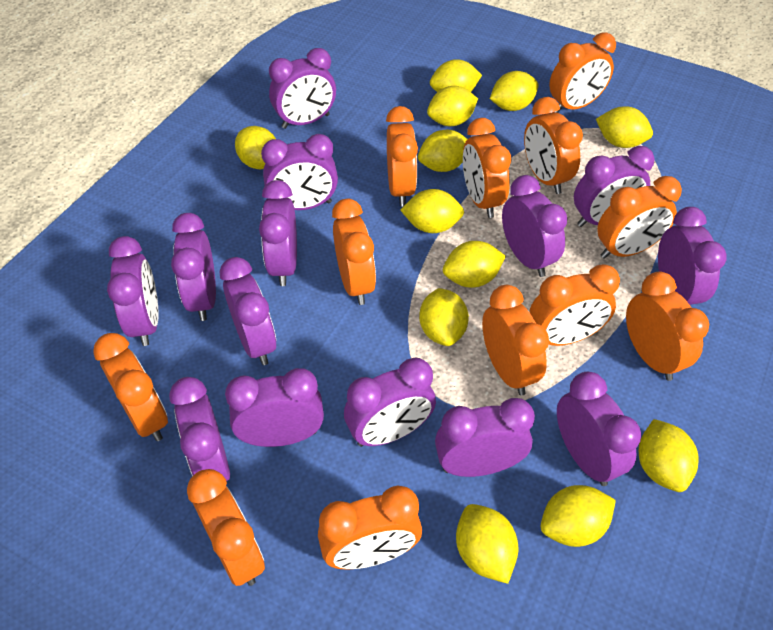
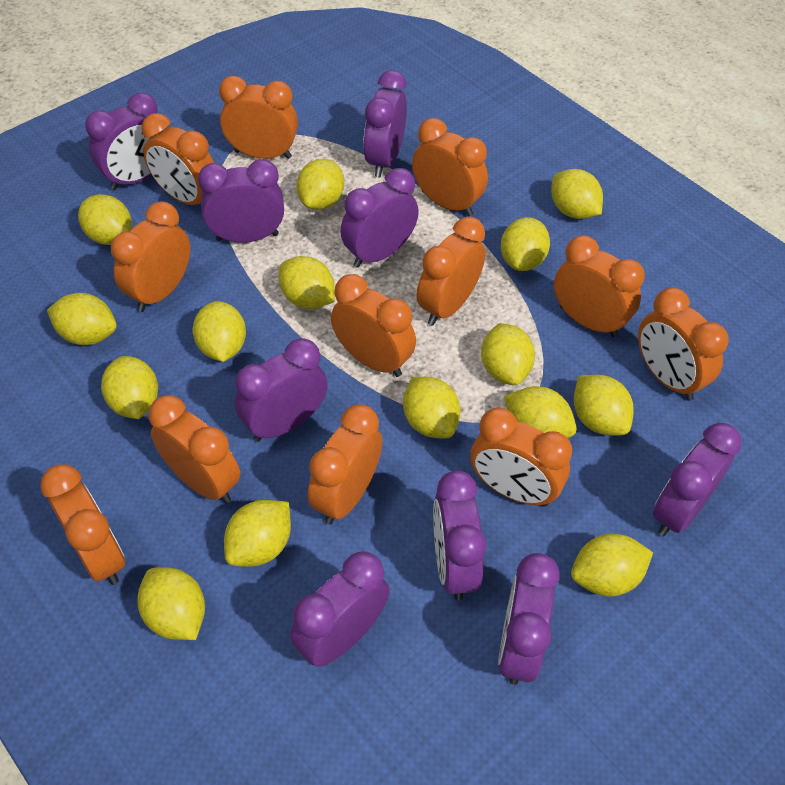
purple clock: [107,236,159,346] [169,377,230,482] [171,213,216,321] [220,257,276,365] [225,368,324,447] [259,180,297,286] [261,134,338,210] [269,48,336,129] [344,357,436,447] [435,398,535,477] [502,175,568,277] [557,372,641,486] [574,146,655,227] [658,207,727,305] = 14 -> [85,93,158,190] [198,159,284,243] [235,338,328,442] [290,551,390,667] [340,168,419,268] [363,70,407,178] [433,470,486,600] [498,553,560,685] [653,423,742,537] = 9
yellow lemon: [235,126,276,169] [400,189,464,233] [418,130,467,172] [419,288,469,346] [427,86,478,126] [430,59,482,92] [443,241,506,288] [456,504,518,584] [490,71,538,111] [540,485,616,547] [596,106,653,148] [639,419,699,492] = 12 -> [47,293,117,345] [78,194,132,245] [101,356,158,419] [137,567,205,640] [193,301,246,362] [224,500,291,567] [279,256,335,309] [296,159,344,210] [403,377,461,438] [481,323,535,385] [501,217,550,271] [504,386,577,438] [551,169,603,219] [571,533,653,597] [574,375,634,435] = 15

